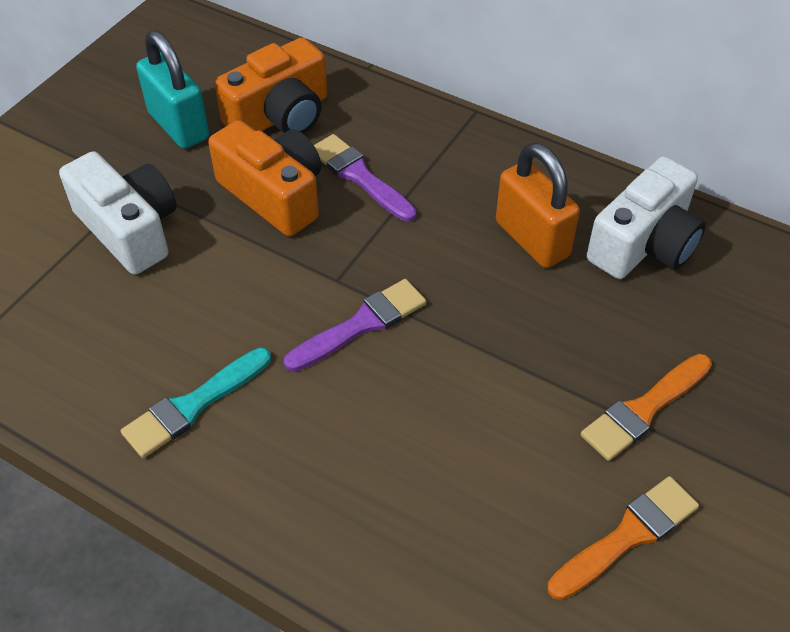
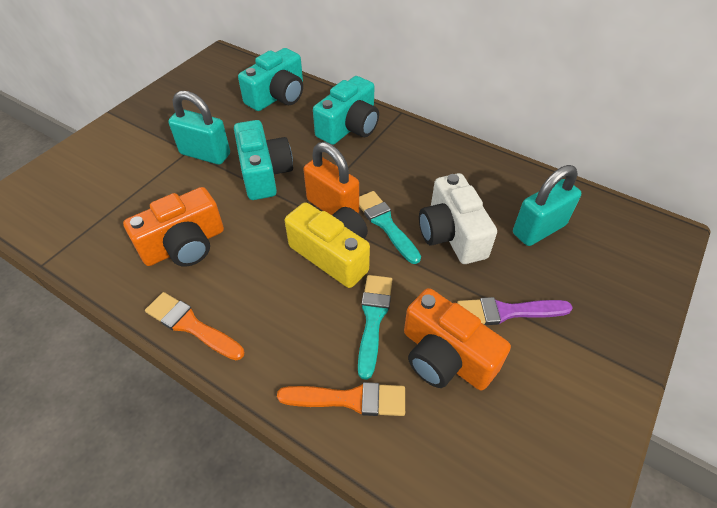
purple brush: [284,279,426,372] [314,134,416,222] = 2 -> [457,297,572,325] = 1
turquoise brush: [121,348,271,458] = 1 -> [358,275,392,380] [359,191,421,264] = 2
turquoise camera: none = 0 -> [234,120,293,200] [238,48,303,111] [313,76,379,145] = 3
turquoise padlock: [136,30,209,149] = 1 -> [168,91,230,165] [513,165,581,246] = 2
white camera: [59,151,176,275] [587,156,706,279] = 2 -> [419,173,497,264] = 1
yellow camera: none = 0 -> [285,202,370,288] = 1

